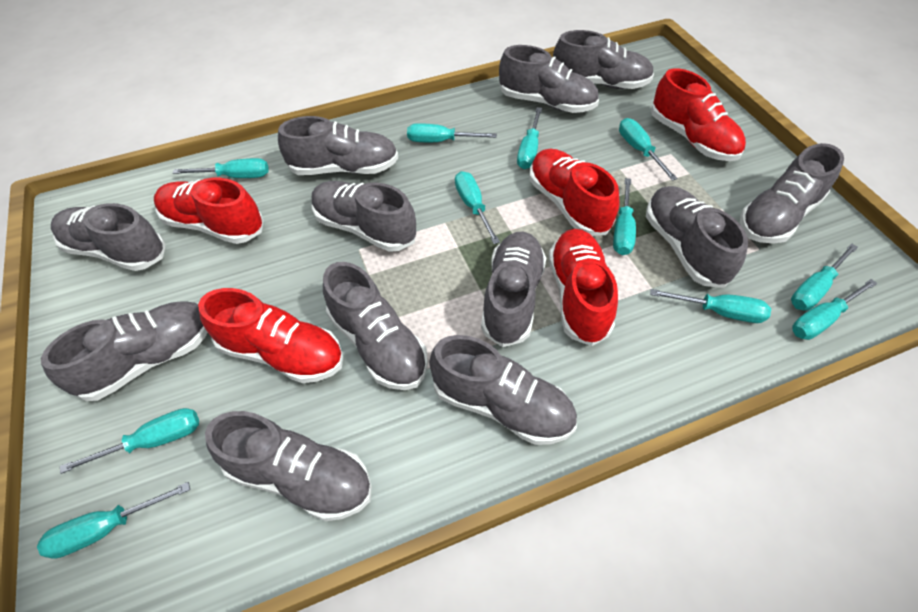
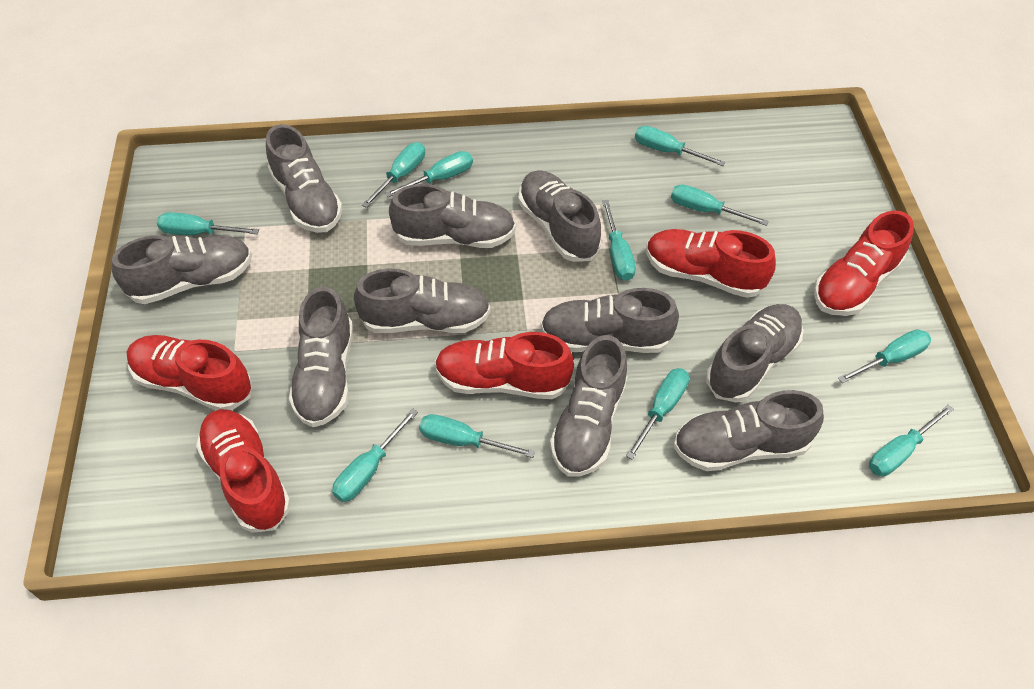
grey shoe: [41,301,208,401] [51,203,166,271] [205,411,372,521] [278,116,398,175] [312,181,417,252] [323,262,428,390] [429,335,577,445] [481,232,546,347] [499,45,599,113] [553,30,654,89] [646,186,748,288] [740,143,844,244] = 12 -> [112,235,252,304] [266,124,343,233] [289,286,353,427] [354,268,490,333] [389,184,516,248] [518,170,601,262] [541,288,679,353] [550,335,627,477] [673,390,824,471] [706,304,803,403] = 10

